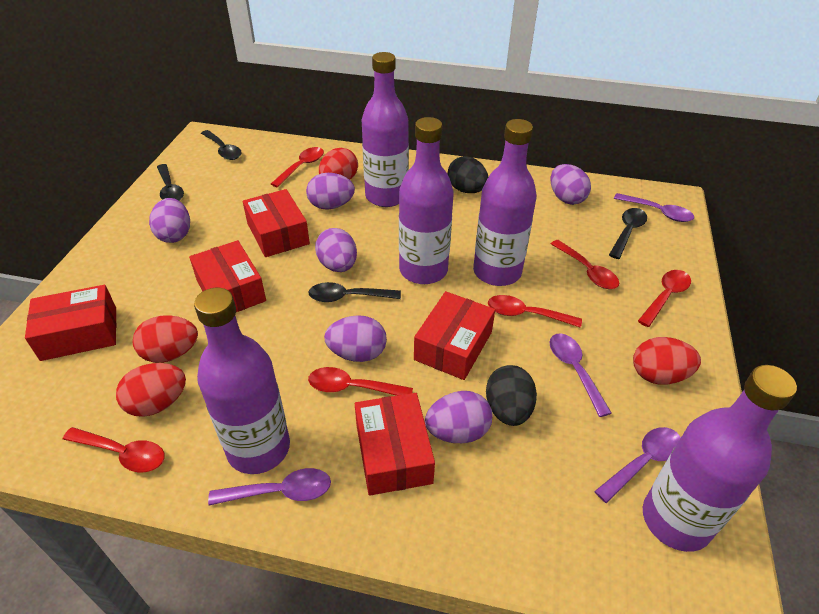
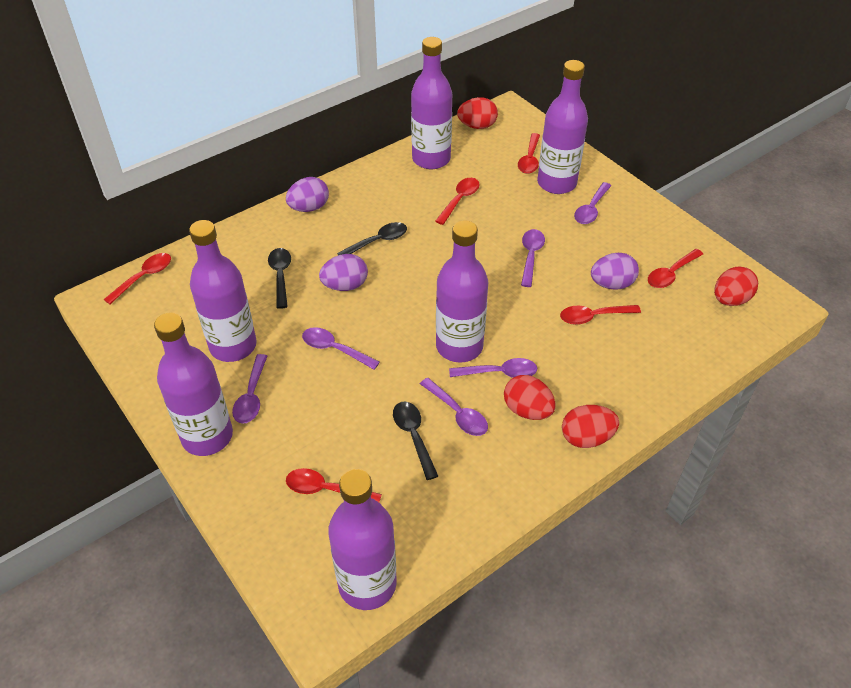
black egg: [448,156,488,193] [486,365,537,426] = 2 -> none = 0
black spoon: [157,164,184,201] [201,130,242,160] [308,282,401,302] [609,208,647,259] = 4 -> [268,248,291,309] [337,222,407,255] [393,402,438,480] = 3
purple bottle: [194,288,290,474] [362,52,409,207] [399,117,454,284] [473,119,537,286] [643,365,797,552] = 5 -> [154,312,233,456] [189,220,257,362] [328,469,397,610] [411,37,452,169] [436,220,488,363] [537,60,588,194] = 6
purple egg: [149,198,190,243] [306,173,355,210] [315,228,357,272] [324,315,387,362] [425,391,493,443] [551,164,591,205] = 6 -> [286,177,329,212] [319,254,368,291] [591,253,639,290] = 3
purple spoon: [208,468,331,506] [549,333,611,417] [594,427,681,503] [614,193,694,222] = 4 -> [232,354,268,424] [302,327,380,370] [420,378,488,436] [449,358,537,378] [521,229,545,287] [574,182,611,224] = 6
red box: [25,285,116,361] [189,240,266,312] [243,189,310,257] [355,393,435,496] [414,291,495,380] = 5 -> none = 0

